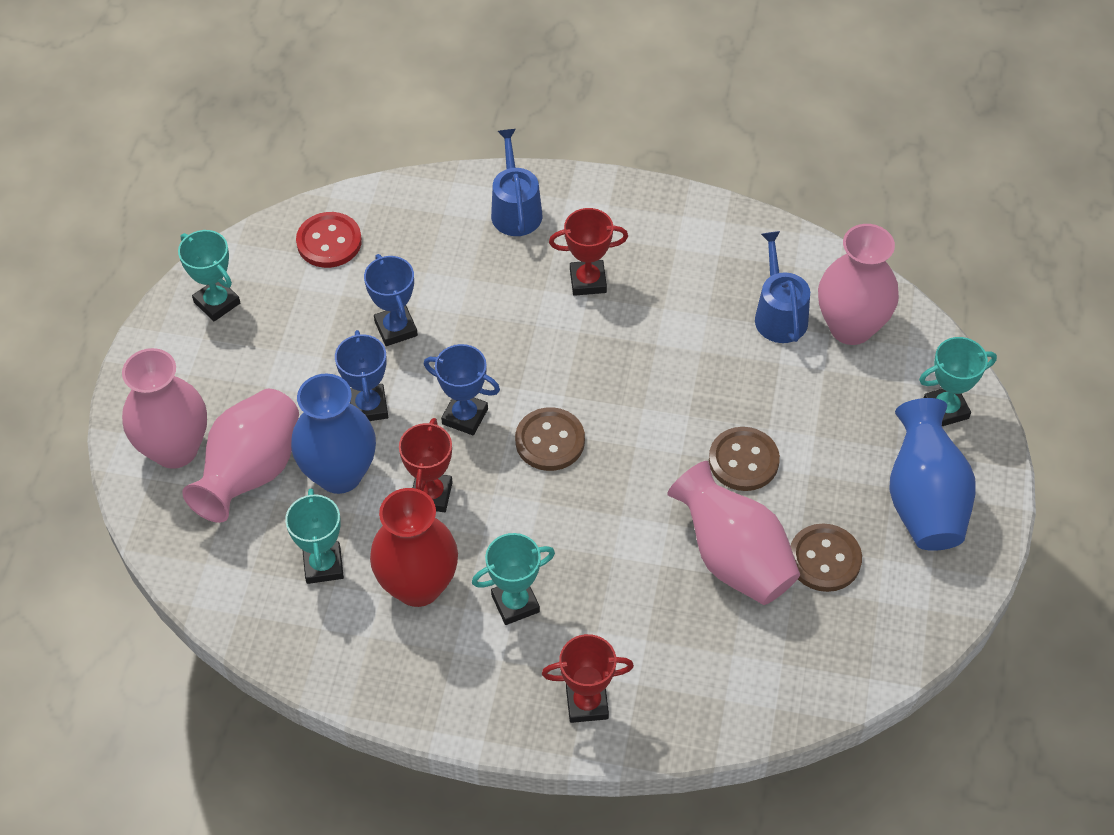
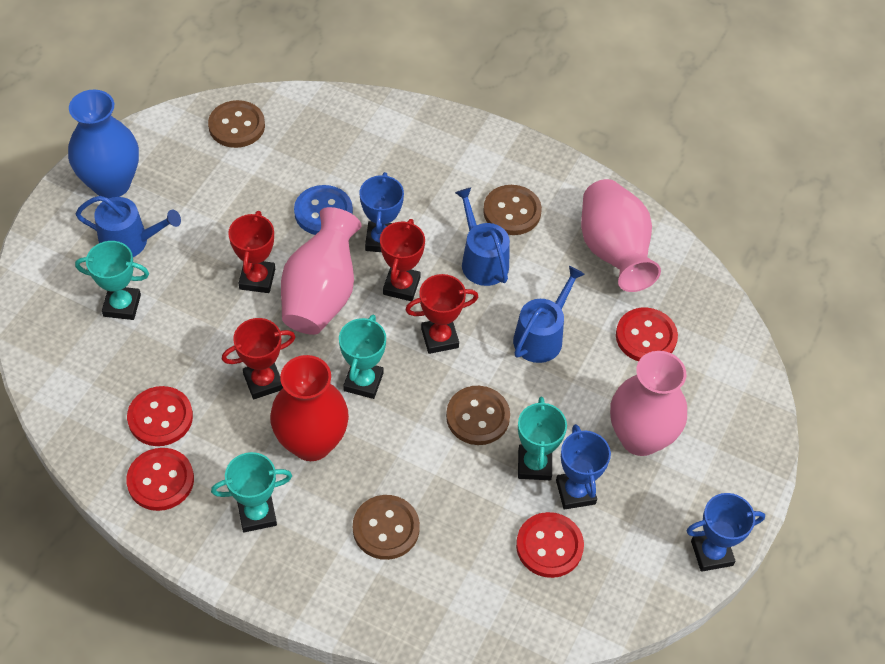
blue button: none = 0 -> [294,185,353,235] = 1
blue vase: [291,373,376,494] [889,398,975,551] = 2 -> [68,90,139,199] = 1
blue watering can: [491,129,542,236] [755,231,810,343] = 2 -> [76,196,181,257] [455,188,510,286] [513,266,585,363] = 3
brown button: [515,407,585,471] [709,427,780,491] [790,523,862,592] = 3 -> [208,100,265,148] [353,495,420,560] [446,386,510,445] [483,185,542,235] = 4
pink vase: [122,348,207,469] [182,389,299,523] [667,461,800,605] [818,224,899,345] = 4 -> [281,207,361,335] [581,179,661,292] [610,351,687,456] = 3
red button: [296,212,362,268] = 1 -> [126,448,194,511] [127,386,193,446] [516,512,584,578] [616,307,678,361] = 4
red trophy: [399,418,453,512] [542,634,634,723] [549,208,628,296] = 3 -> [222,318,295,399] [228,211,275,293] [380,219,425,301] [405,274,478,354] = 4

